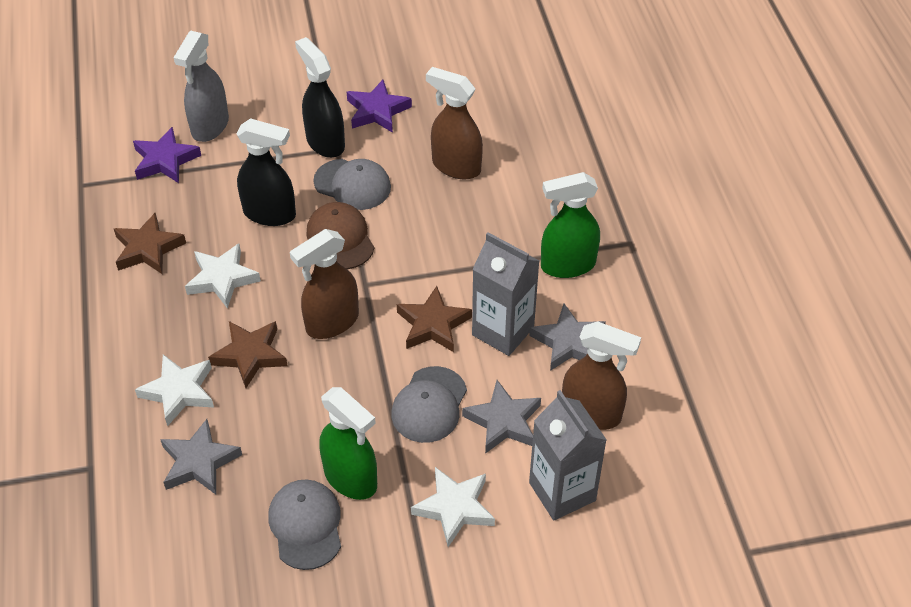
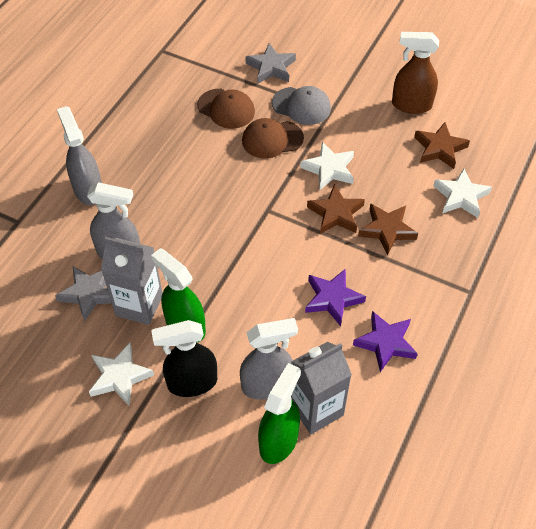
black spray bottle: [236,118,296,226] [295,37,345,158] = 2 -> [151,320,217,397] = 1
brown cap: [306,202,374,269] = 1 -> [197,89,255,129] [242,118,304,159] = 2
brown spray bottle: [290,229,359,339] [426,67,483,179] [562,321,641,430] = 3 -> [392,32,439,114] = 1
grey cap: [268,479,341,570] [313,159,391,210] [392,366,467,443] = 3 -> [272,86,331,125] = 1
grey spray bottle: [174,31,229,142] = 1 -> [57,106,102,205] [87,182,140,260] [240,318,298,400] = 3
grey star: [160,419,242,494] [462,380,541,454] [529,304,606,371] = 3 -> [55,266,112,322] [245,43,296,84] = 2

